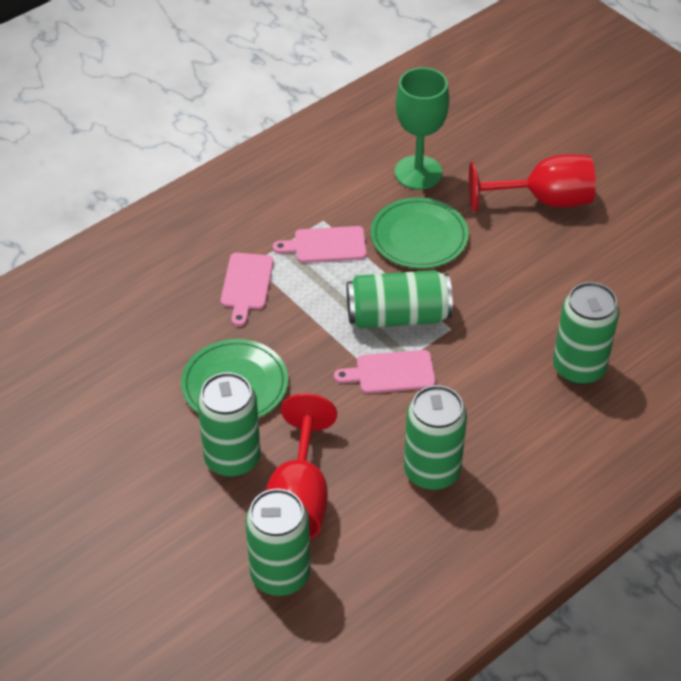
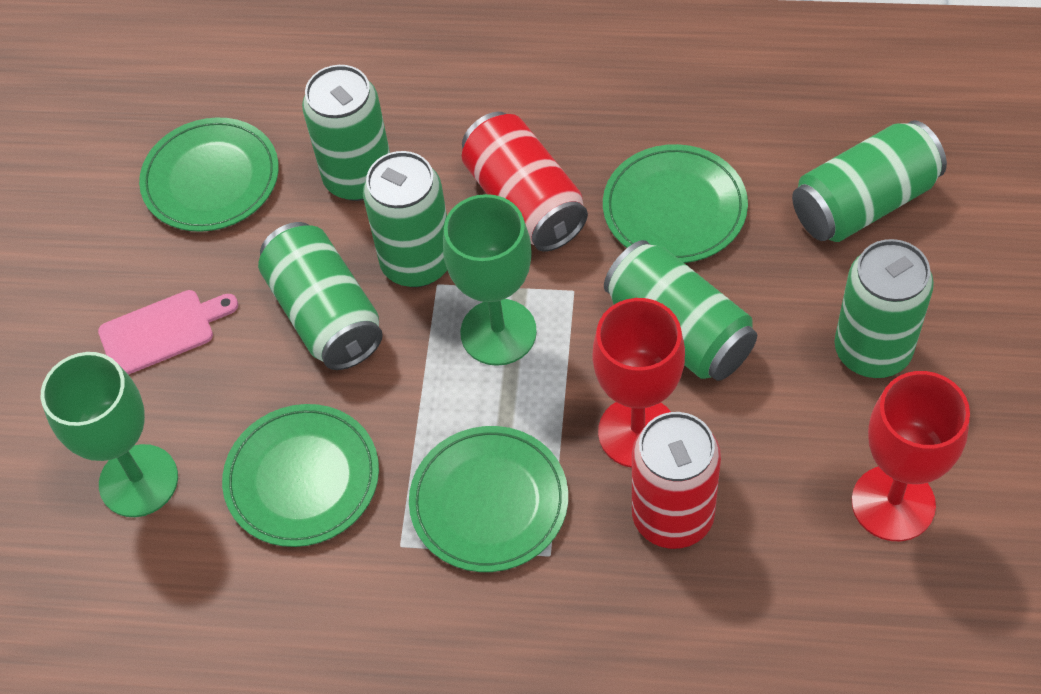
green can: [197,372,261,477] [245,489,311,596] [347,270,453,328] [404,385,467,490] [553,282,619,385] = 5 -> [258,222,383,370] [302,65,390,201] [363,151,447,287] [604,240,757,381] [792,120,947,242] [834,239,934,378] = 6
green goblet: [395,67,449,190] = 1 -> [41,352,178,517] [443,194,537,366] = 2
green plate: [181,339,288,418] [371,197,469,269] = 2 -> [139,118,279,232] [222,404,379,547] [409,426,568,572] [603,144,748,263] = 4
pink cutting board: [221,253,274,326] [273,226,367,263] [334,350,436,394] = 3 -> [98,290,238,375] = 1
red can: none = 0 -> [462,112,588,252] [632,412,721,549] = 2

